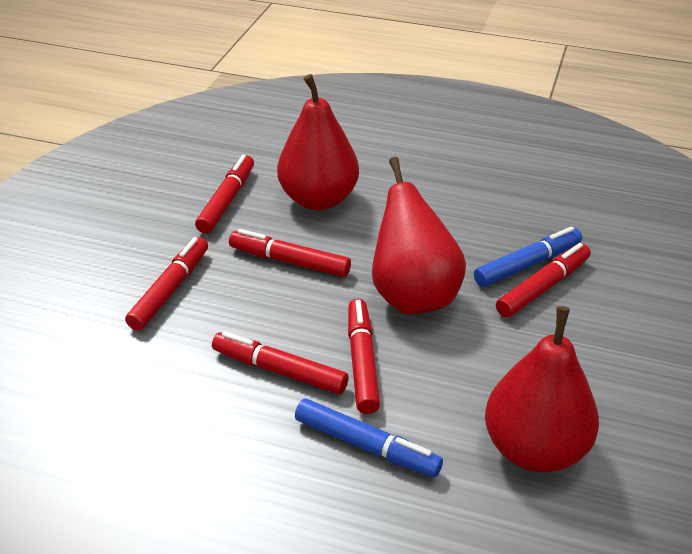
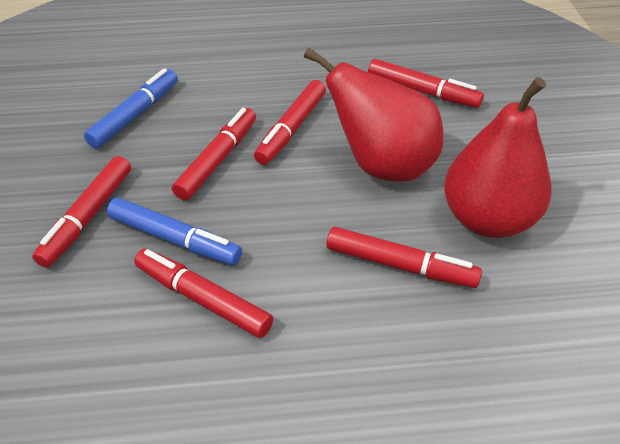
red pear: [277,74,359,210] [372,157,466,314] [485,306,599,473] = 3 -> [304,47,443,182] [444,77,551,238] = 2

